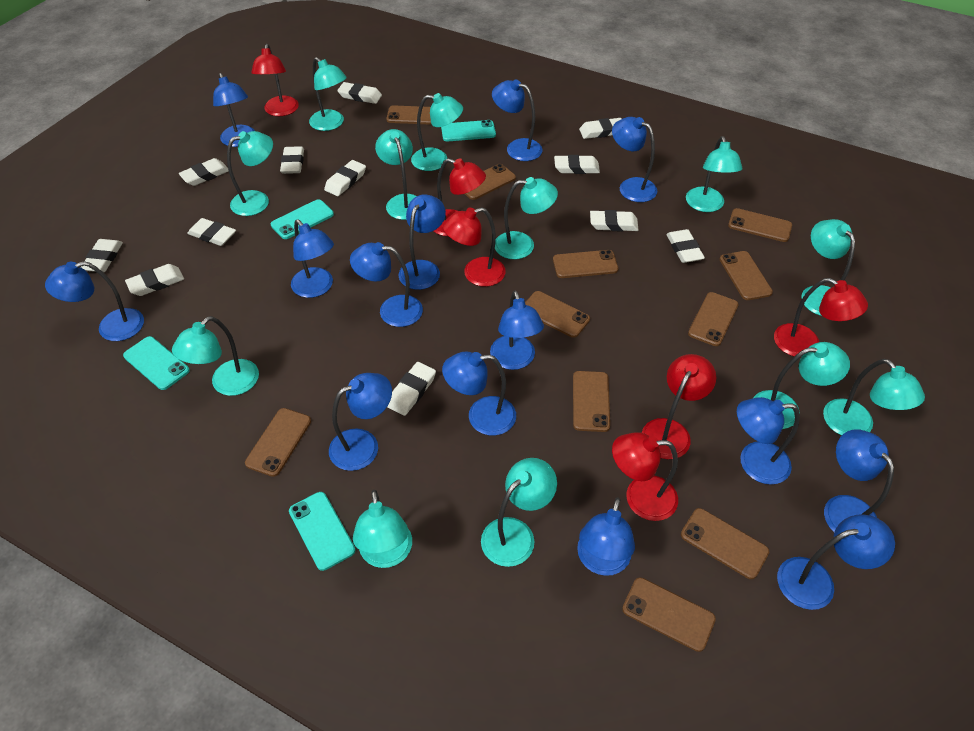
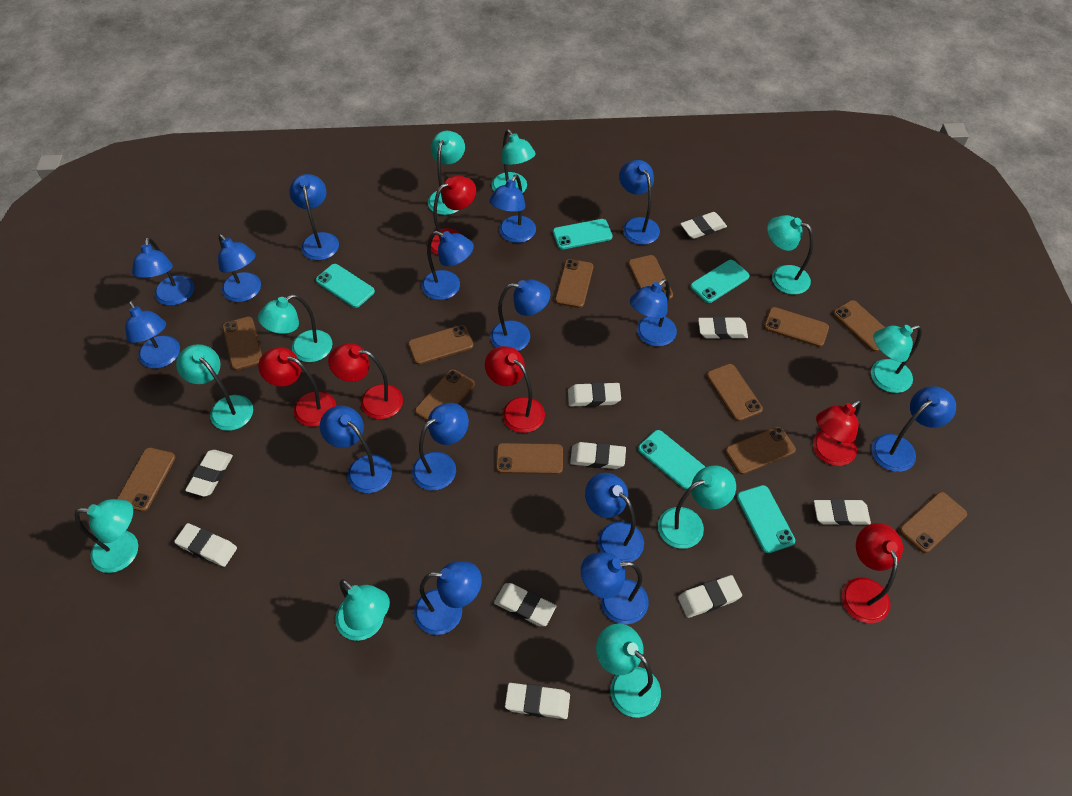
blue lamp: [45,261,144,341] [213,73,255,147] [291,220,334,298] [329,373,392,471] [350,242,423,327] [399,194,446,290] [442,351,516,436] [490,290,544,370] [492,79,543,161] [577,498,635,576] [612,117,657,202] [737,397,800,485] [777,514,895,610] [824,429,894,532] = 14 -> [125,301,180,369] [132,237,194,306] [218,234,261,302] [289,174,339,260] [320,406,392,493] [412,403,469,491] [414,561,482,635] [422,231,474,300] [489,174,536,243] [490,280,551,351] [581,552,648,624] [585,473,644,562] [619,160,660,245] [630,278,677,346] [872,386,956,472] = 15
brown phone: [245,408,311,477] [386,105,432,125] [465,164,516,200] [525,291,590,338] [553,250,618,278] [573,371,610,432] [622,577,716,652] [681,508,769,579] [688,292,739,346] [720,251,773,300] [728,208,792,242] = 11 -> [117,447,176,512] [223,317,262,370] [408,325,473,365] [415,369,475,421] [496,443,563,474] [555,259,593,308] [628,255,673,300] [706,364,763,421] [725,427,796,474] [764,307,829,347] [833,300,885,352] [899,492,967,553] = 12
turquoise lamp: [172,316,259,396] [227,131,273,216] [309,57,347,131] [353,490,412,568] [375,129,416,220] [411,93,463,171] [481,458,557,567] [495,177,558,259] [686,136,742,212] [753,342,850,429] [801,219,855,316] [823,359,925,436] = 12 -> [75,499,138,573] [176,344,253,431] [258,294,333,362] [335,579,390,641] [428,131,465,215] [492,129,536,193] [596,624,661,718] [658,465,736,549] [767,215,813,295] [871,325,922,393] = 10
turquoise phone: [123,336,190,390] [271,199,334,239] [289,492,355,571] [441,120,496,141] = 4 -> [316,264,375,308] [553,219,612,250] [638,430,705,489] [690,260,750,303] [737,485,795,553] = 5
white eraser: [81,239,123,272] [125,264,184,296] [179,158,229,186] [187,218,236,246] [280,146,304,174] [324,160,366,196] [337,82,382,104] [387,362,436,416] [554,155,600,174] [579,118,622,139] [590,210,639,232] [666,229,705,263] = 12 -> [174,523,237,567] [185,450,233,497] [494,583,556,626] [505,683,570,719] [568,382,621,407] [570,442,626,469] [678,575,742,618] [680,212,727,239] [698,316,748,339] [814,499,871,526] = 10

